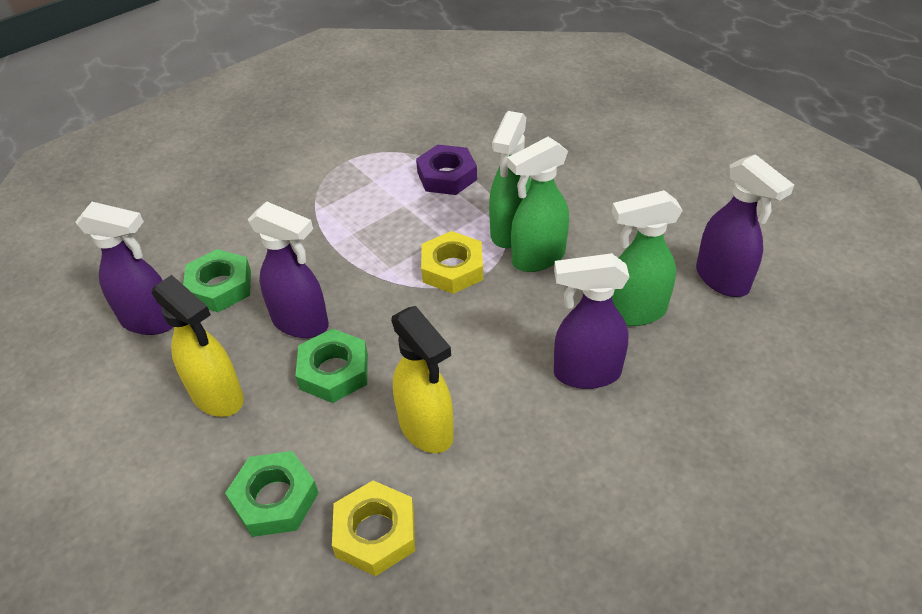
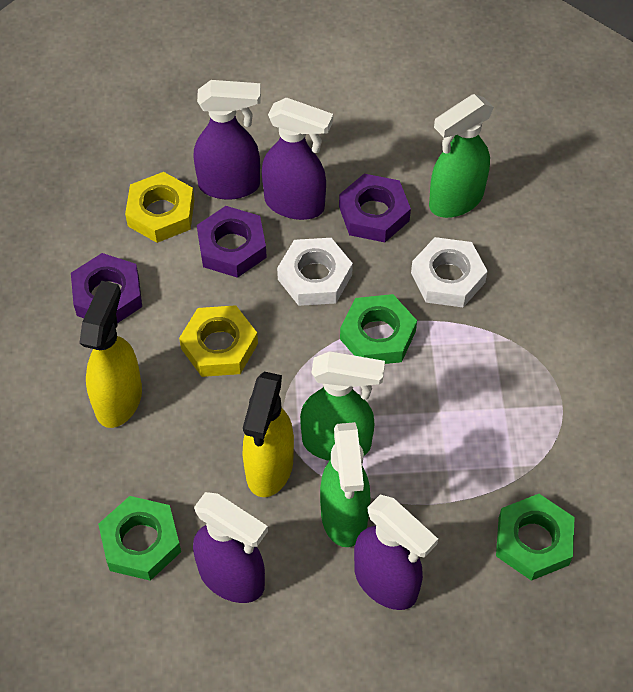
purple nut: [416,145,477,195] = 1 -> [71,253,142,323] [197,206,267,278] [339,174,411,242] = 3
white nut: none = 0 -> [277,238,353,306] [411,237,488,307] = 2

